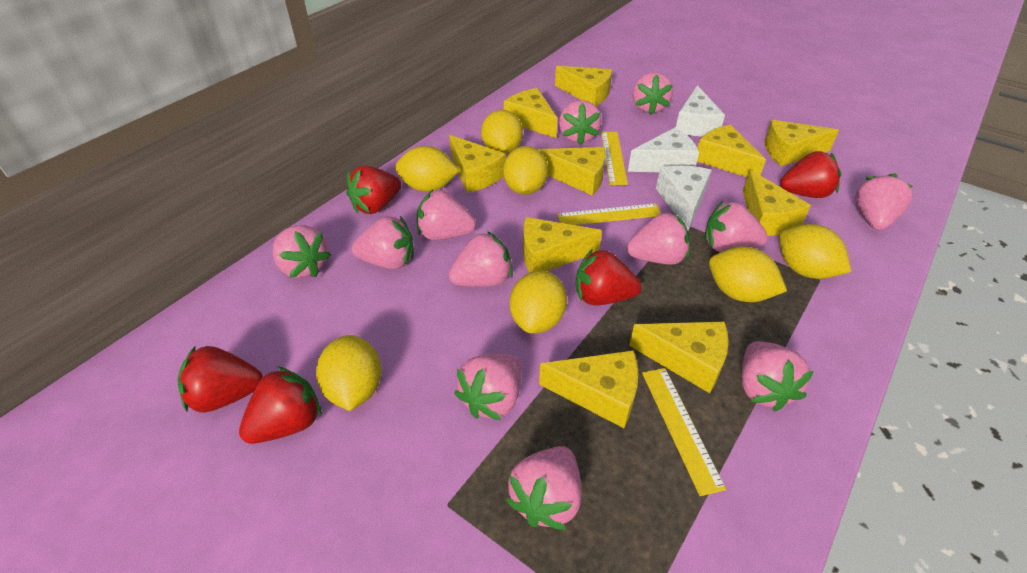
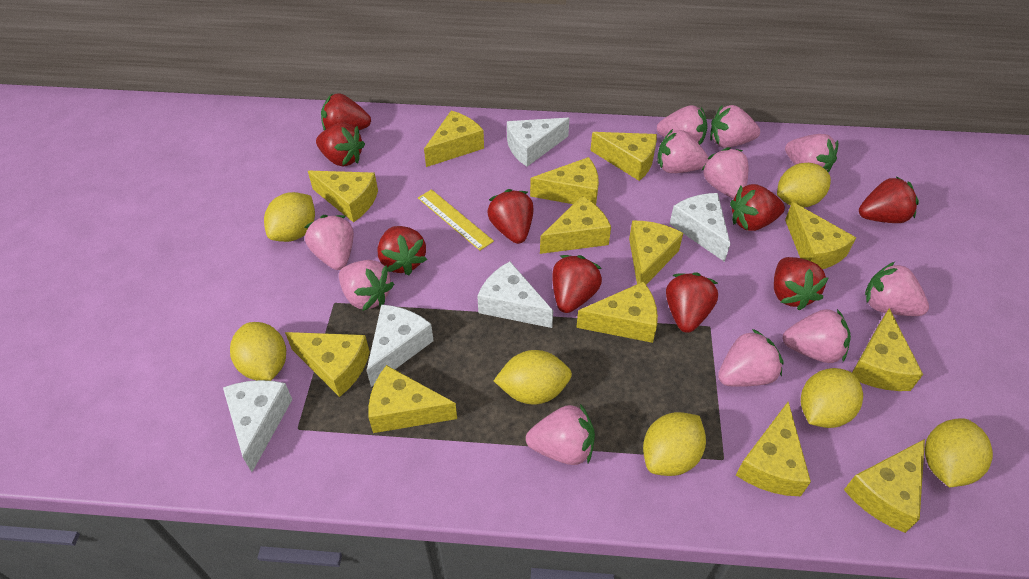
pink strawberry: [273,225,331,278] [352,216,414,269] [417,190,476,240] [449,231,513,287] [454,354,521,420] [506,446,581,530] [559,100,601,145] [627,212,690,264] [633,72,673,115] [704,201,768,252] [742,341,814,411] [855,173,913,230] = 12 -> [304,215,354,270] [339,260,394,311] [526,404,595,465] [657,105,707,145] [657,129,709,173] [701,147,748,199] [710,105,760,148] [718,329,783,387] [782,309,851,363] [785,134,838,173] [865,262,929,316] = 11
red strawberry: [178,346,263,412] [239,366,322,444] [346,166,402,214] [576,248,641,305] [780,151,841,198] = 5 -> [316,123,365,167] [321,93,371,130] [377,226,427,275] [487,189,533,244] [552,255,602,313] [666,273,718,333] [730,184,785,231] [774,257,829,311] [859,176,919,223] = 9
white cheese: [628,128,699,172] [656,166,711,231] [676,85,725,136] = 3 -> [223,380,292,472] [367,305,434,387] [477,262,553,328] [507,118,570,167] [670,193,730,262] = 5
yellow cheese: [449,135,506,193] [504,88,557,138] [523,217,602,273] [539,147,606,196] [539,350,638,428] [555,66,612,106] [629,322,729,393] [697,124,766,177] [743,170,811,236] [764,120,839,166] = 10 -> [285,332,370,397] [308,171,378,222] [368,365,457,433] [424,111,484,167] [530,157,599,205] [540,196,611,254] [576,281,658,343] [590,132,657,181] [629,220,683,285] [736,402,811,496] [785,202,856,269] [844,439,925,533] [852,309,923,391] = 13
yellow ruler: [557,203,661,225] [601,132,628,185] [642,368,726,496] = 3 -> [418,189,494,251] = 1

